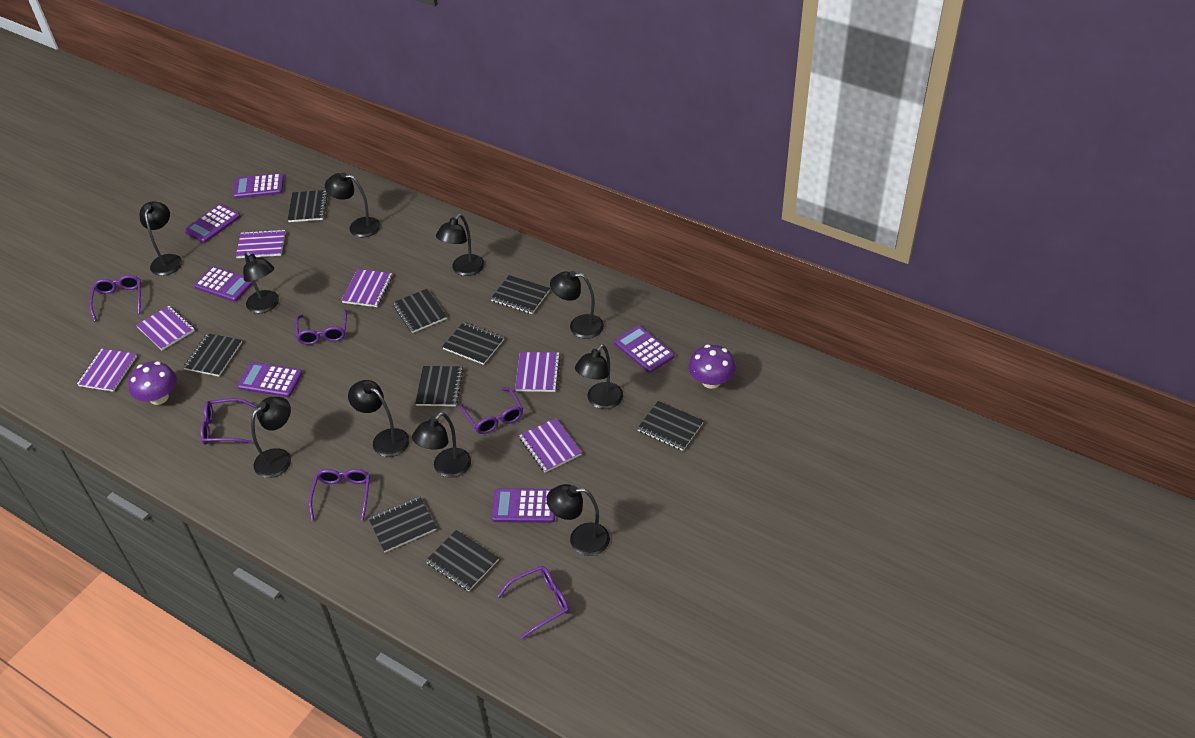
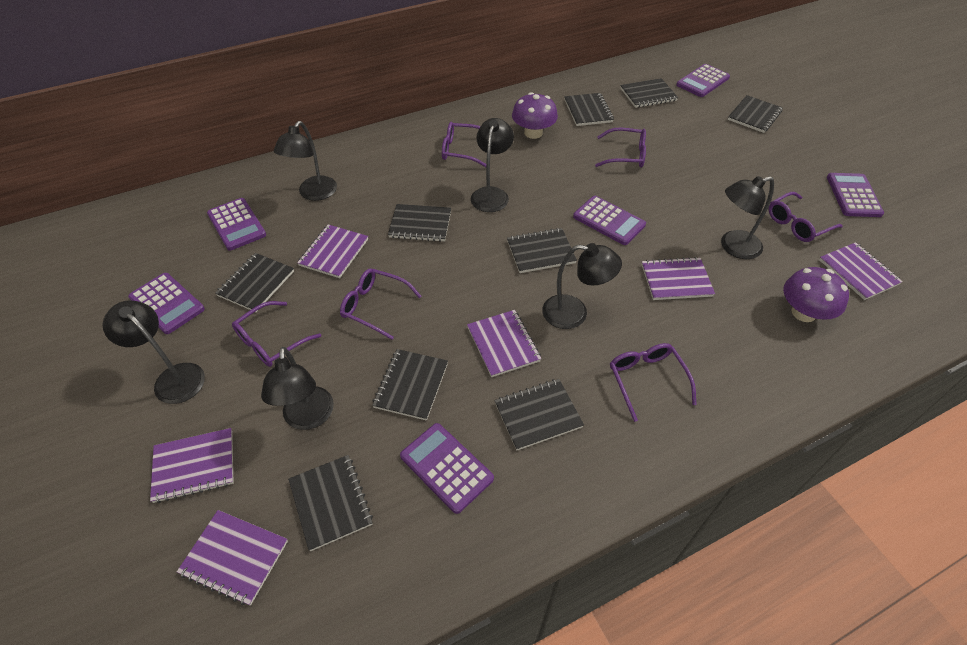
black lamp: [140,201,182,276] [243,251,279,313] [251,397,291,478] [325,172,381,237] [348,380,410,457] [412,412,471,477] [436,214,484,276] [546,484,610,556] [550,271,604,339] [575,344,623,409] = 10 -> [103,300,205,404] [261,347,334,430] [274,121,337,201] [471,118,514,212] [542,243,622,329] [721,176,774,259] = 6

